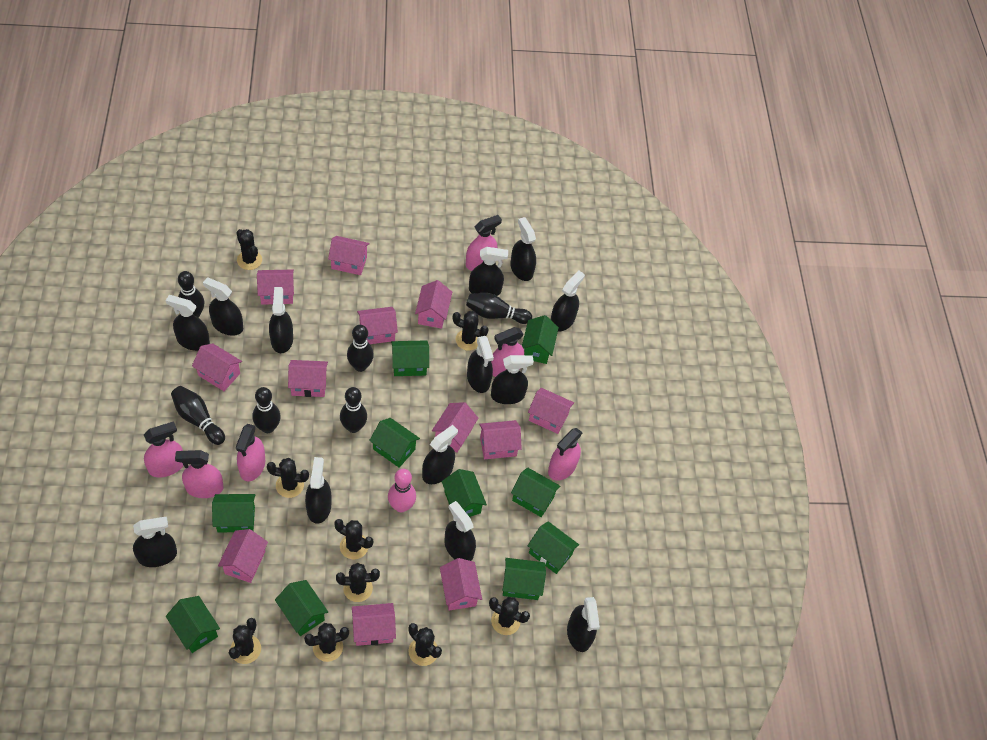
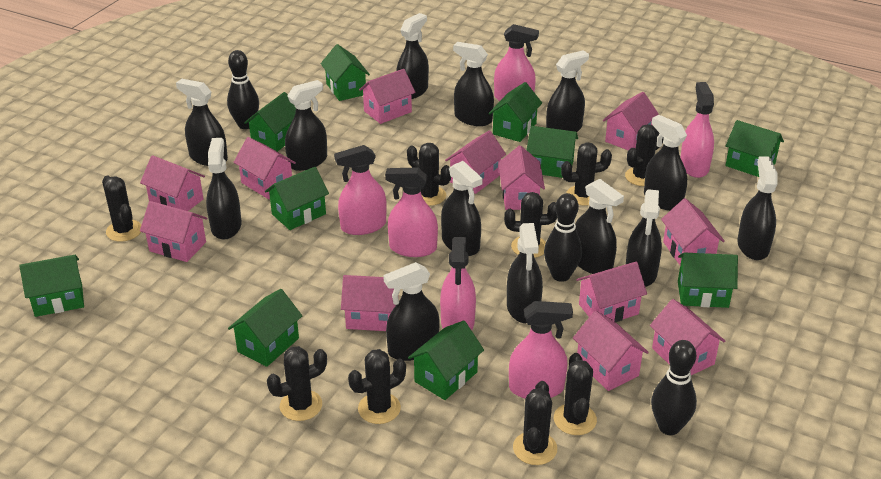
black bowling pin: [171,386,225,445] [178,271,204,318] [253,387,281,433] [340,387,367,433] [347,325,374,372] [466,293,532,324] = 6 -> [227,50,259,129] [544,193,582,282] [651,340,697,435] = 3
pink bowling pin: [388,469,416,512] = 1 -> none = 0

